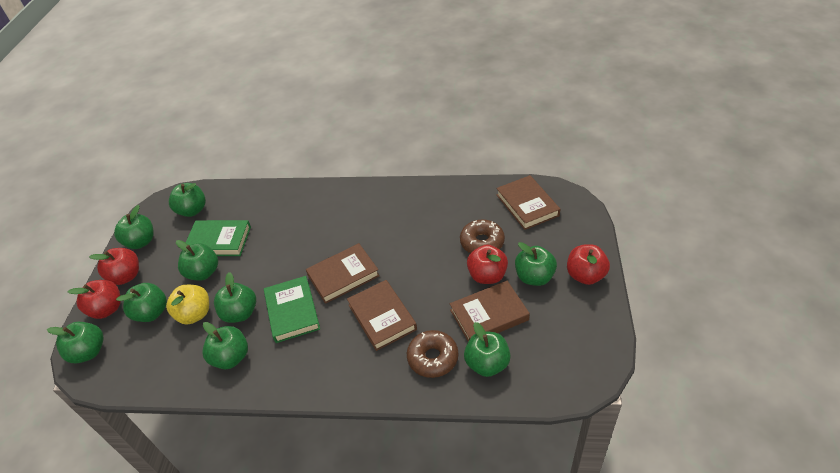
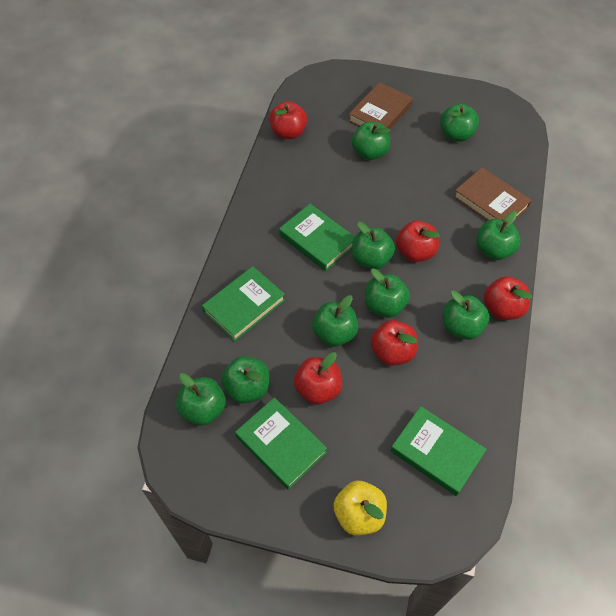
brown book: [306,243,380,304] [347,280,417,351] [450,281,530,341] [496,175,560,230] = 4 -> [349,82,413,129] [454,167,532,221] = 2
brown donut: [407,330,459,378] [460,219,505,253] = 2 -> none = 0
green book: [186,220,251,256] [264,276,320,343] = 2 -> [202,266,285,341] [235,397,327,490] [279,204,355,271] [391,406,487,496] = 4
red apple: [67,280,121,319] [89,248,139,285] [467,245,508,284] [567,244,610,285] = 4 -> [269,101,307,139] [294,352,342,404] [371,320,417,366] [396,220,439,262] [484,276,532,320] = 5

